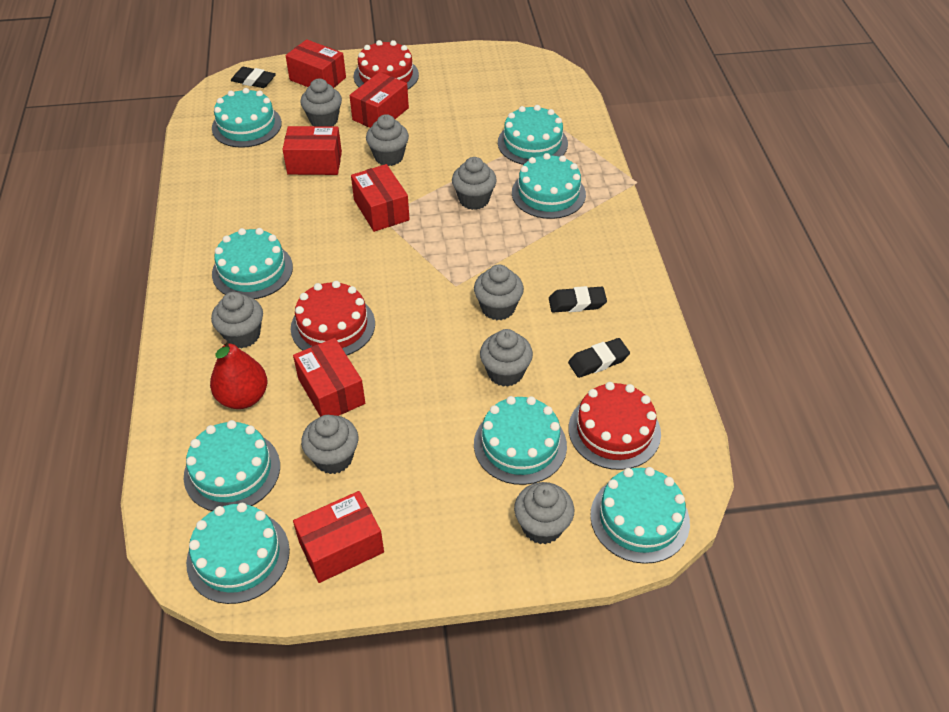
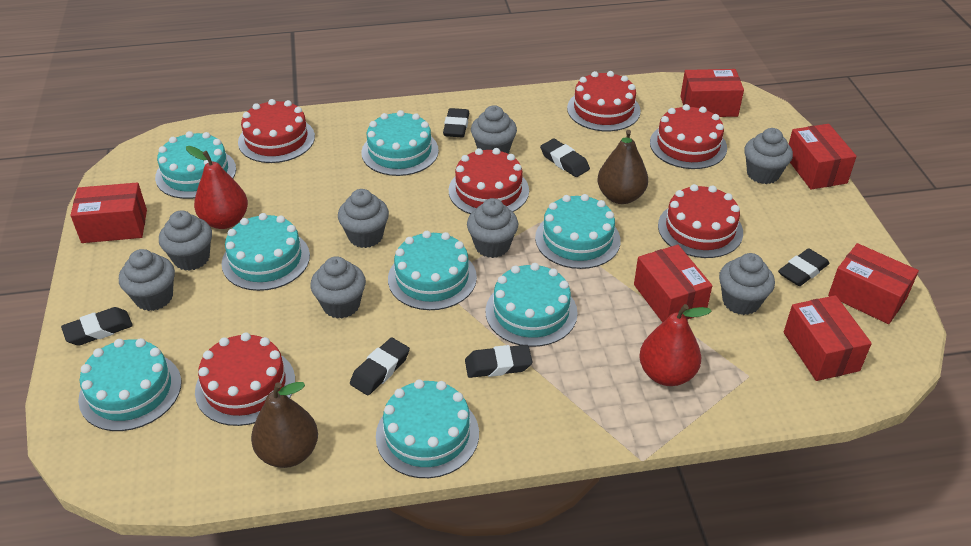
black eraser: [231,67,276,88] [549,286,607,312] [568,338,630,378] = 3 -> [61,307,133,346] [350,338,410,395] [443,108,469,137] [465,345,532,378] [540,139,590,177] [778,248,830,286] = 6
brown pear: none = 0 -> [251,382,318,468] [597,130,648,204] = 2
red cake: [291,281,375,355] [353,40,419,89] [569,382,661,470] = 3 -> [195,332,295,426] [238,99,315,163] [449,148,529,214] [567,71,641,131] [650,104,727,169] [658,184,743,258] = 6
red pear: [210,339,267,409] = 1 -> [186,146,248,229] [639,304,711,386] = 2

